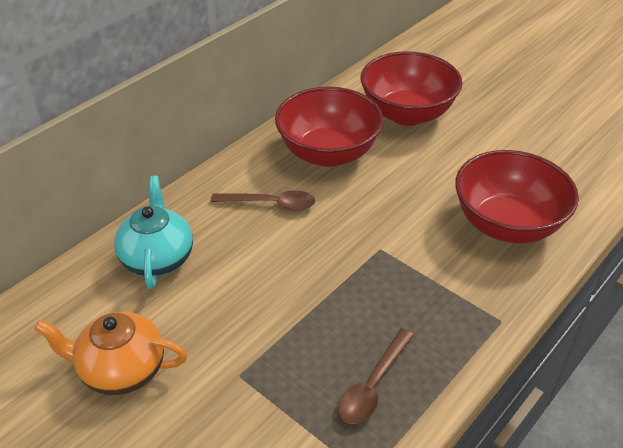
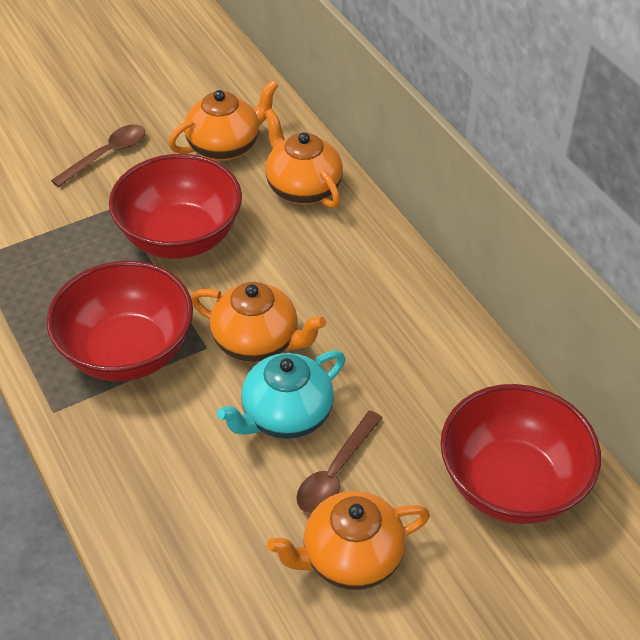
orange teapot: [34,312,187,395] = 1 -> [168,80,279,161] [191,282,326,362] [265,109,343,208] [267,491,430,590] = 4

